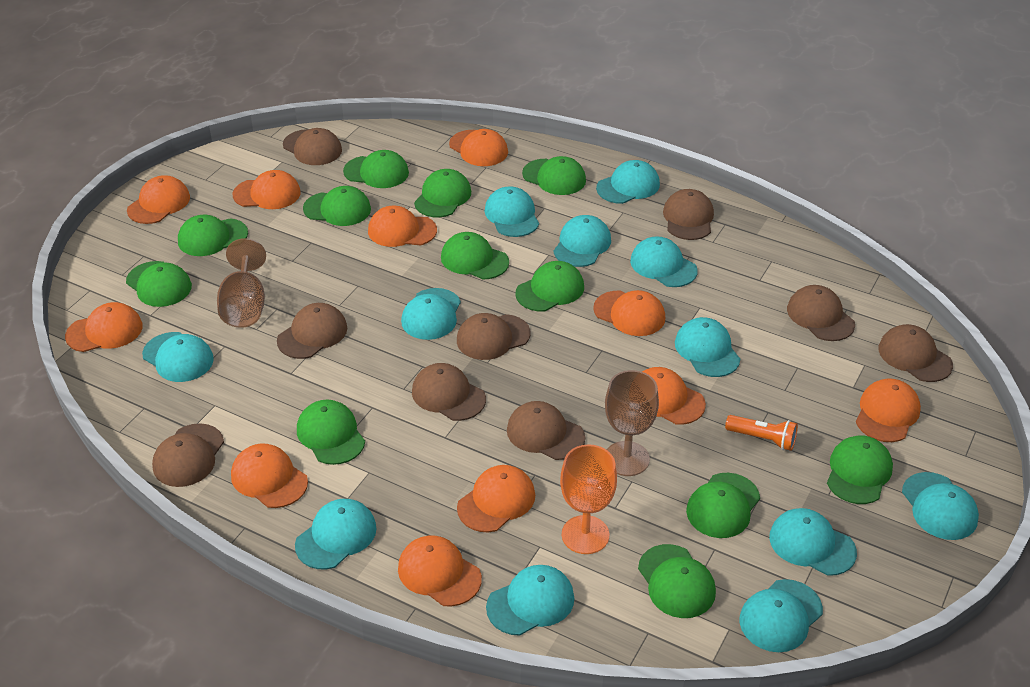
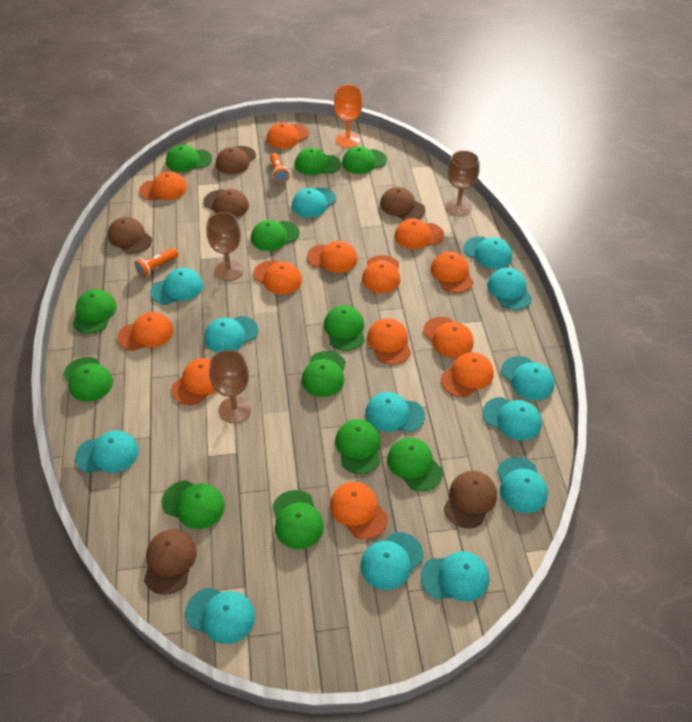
brown cap: [152,423,224,487] [277,303,347,359] [283,128,342,165] [412,363,486,421] [457,313,531,360] [507,401,585,460] [663,189,714,240] [787,285,855,341] [878,324,953,382] = 9 -> [108,217,152,254] [144,529,197,595] [203,189,249,218] [216,146,256,174] [380,187,425,221] [444,471,497,529] = 6
brown goblet: [217,238,266,328] [605,370,659,476] = 2 -> [206,212,243,281] [209,350,251,423] [445,150,480,216] = 3
orange cap: [65,302,143,352] [127,175,190,224] [231,443,308,508] [233,170,301,209] [368,206,437,247] [398,536,482,607] [449,129,508,166] [457,465,535,532] [593,290,665,336] [642,367,706,425] [856,378,921,442] = 11 -> [118,312,174,351] [139,171,187,200] [171,358,217,405] [253,260,302,294] [267,122,309,149] [307,241,358,273] [330,482,388,539] [362,255,401,293] [367,318,411,365] [395,218,444,249] [423,317,474,358] [431,252,473,293] [441,352,494,397] = 13
orange flashlight: [725,415,798,451] = 1 -> [134,248,178,277] [270,153,289,183] = 2
turquoise cap: [142,332,214,382] [295,499,377,569] [401,288,461,340] [484,186,539,237] [486,565,574,636] [553,215,611,267] [596,160,660,204] [630,236,698,287] [675,317,740,377] [740,579,823,652] [769,508,857,576] [902,472,979,540] = 12 -> [75,430,139,473] [150,268,203,305] [185,588,255,644] [204,316,258,353] [292,187,336,217] [360,532,424,590] [365,392,425,432] [421,551,489,601] [464,236,512,269] [483,397,542,440] [487,267,532,310] [497,457,548,513] [501,356,555,400] = 13

